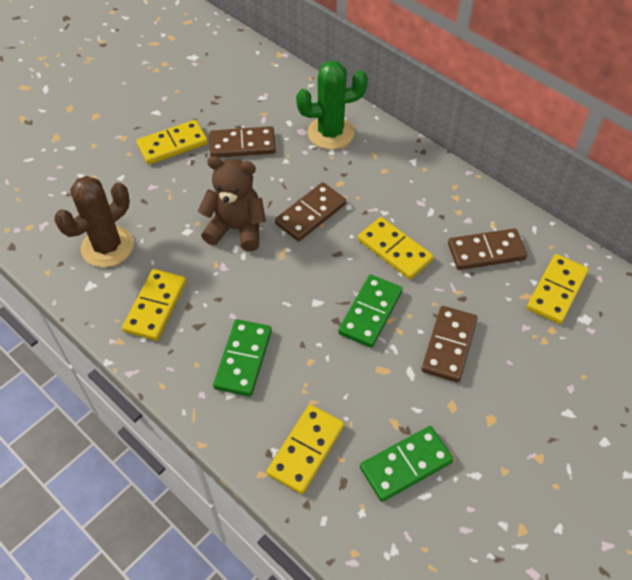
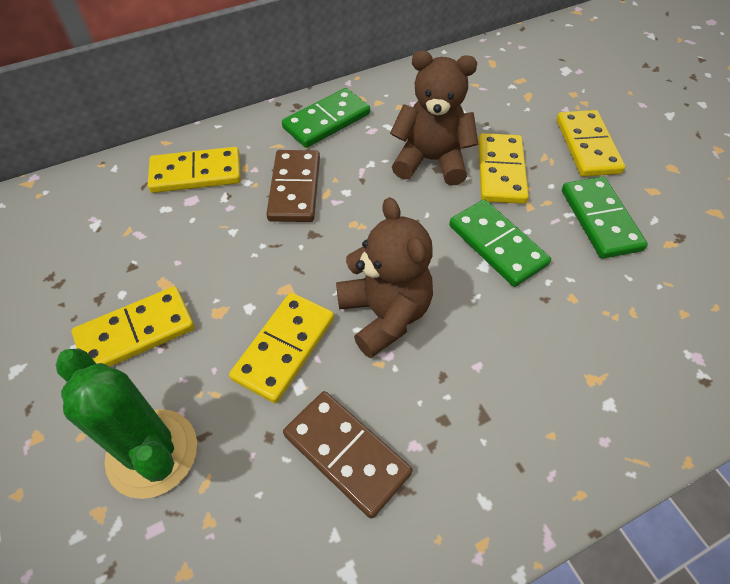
brown cactus: [55,176,134,267] = 1 -> none = 0
brown domino: [209,126,276,158] [275,182,346,241] [422,306,478,383] [448,228,527,270] = 4 -> [266,150,320,222] [283,391,412,519] = 2
brown teddy bear: [198,156,266,251] = 1 -> [336,197,433,358] [390,51,478,186] = 2

